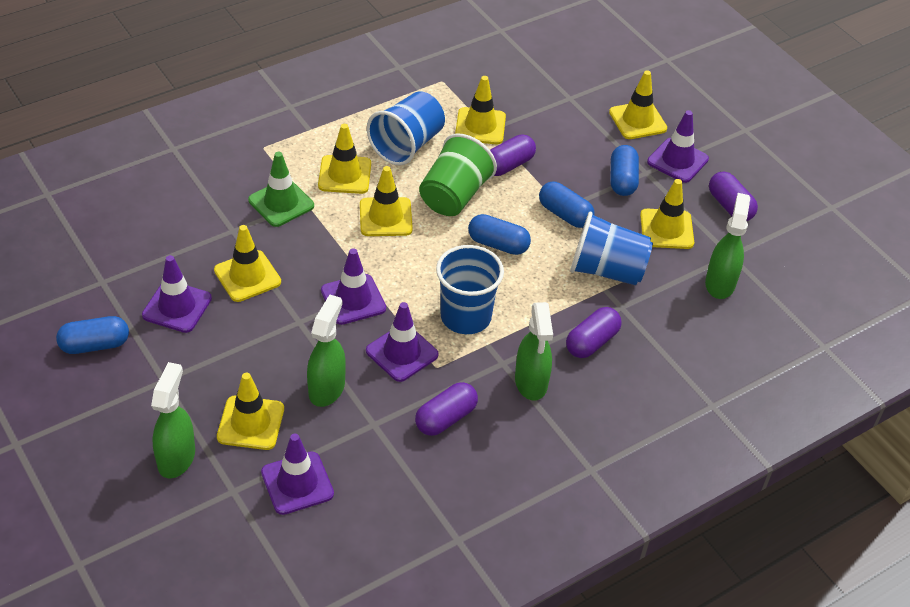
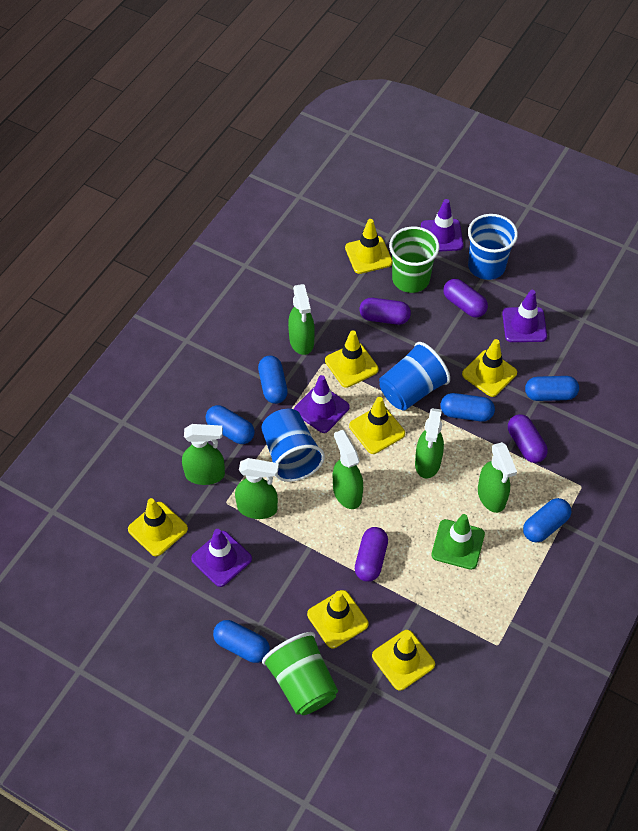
blue capsule: [56,316,129,354] [468,214,531,255] [539,182,595,228] [610,145,639,196] = 4 -> [206,405,255,444] [213,620,270,663] [258,355,288,404] [441,393,495,422] [523,498,571,543] [525,376,579,401] = 6
green cup: [419,134,497,216] = 1 -> [262,632,338,715] [389,226,439,293] = 2
green spray bottle: [151,362,195,479] [307,295,346,407] [515,302,553,401] [705,193,750,299] = 4 -> [182,424,225,485] [235,458,279,519] [288,284,315,355] [333,430,363,509] [415,408,444,478] [478,442,517,513] = 6
purple traffic cone: [142,255,212,333] [261,433,334,515] [321,248,386,325] [366,302,438,382] [647,110,709,183] = 5 -> [191,529,252,587] [294,375,350,433] [421,199,464,252] [502,290,547,342] = 4

